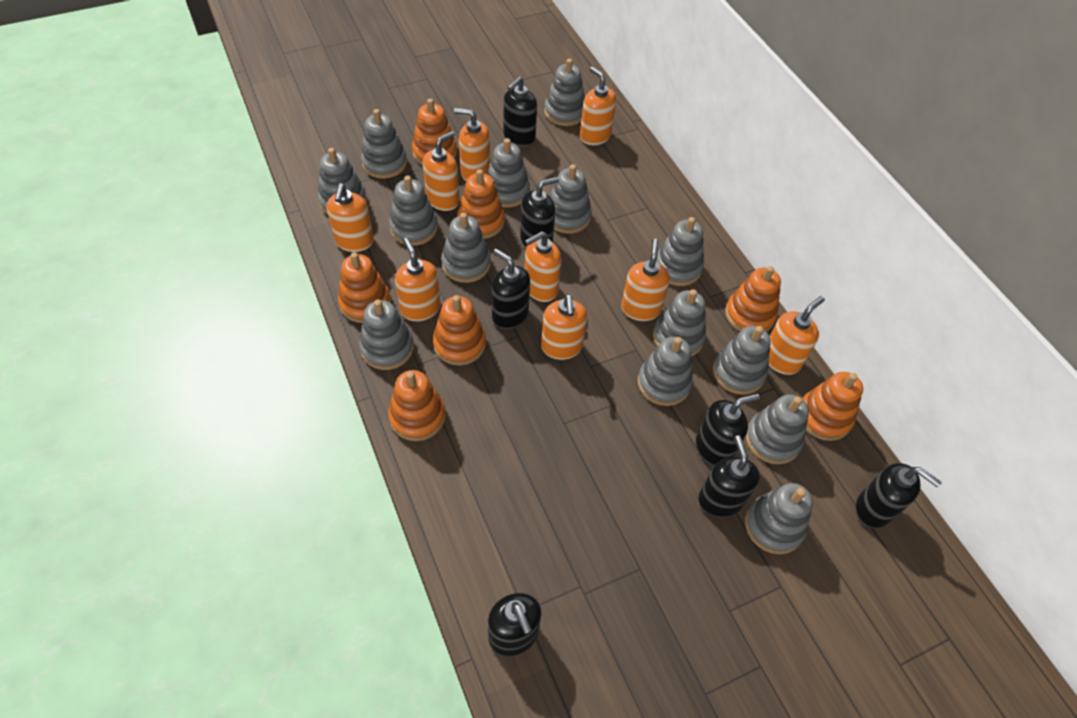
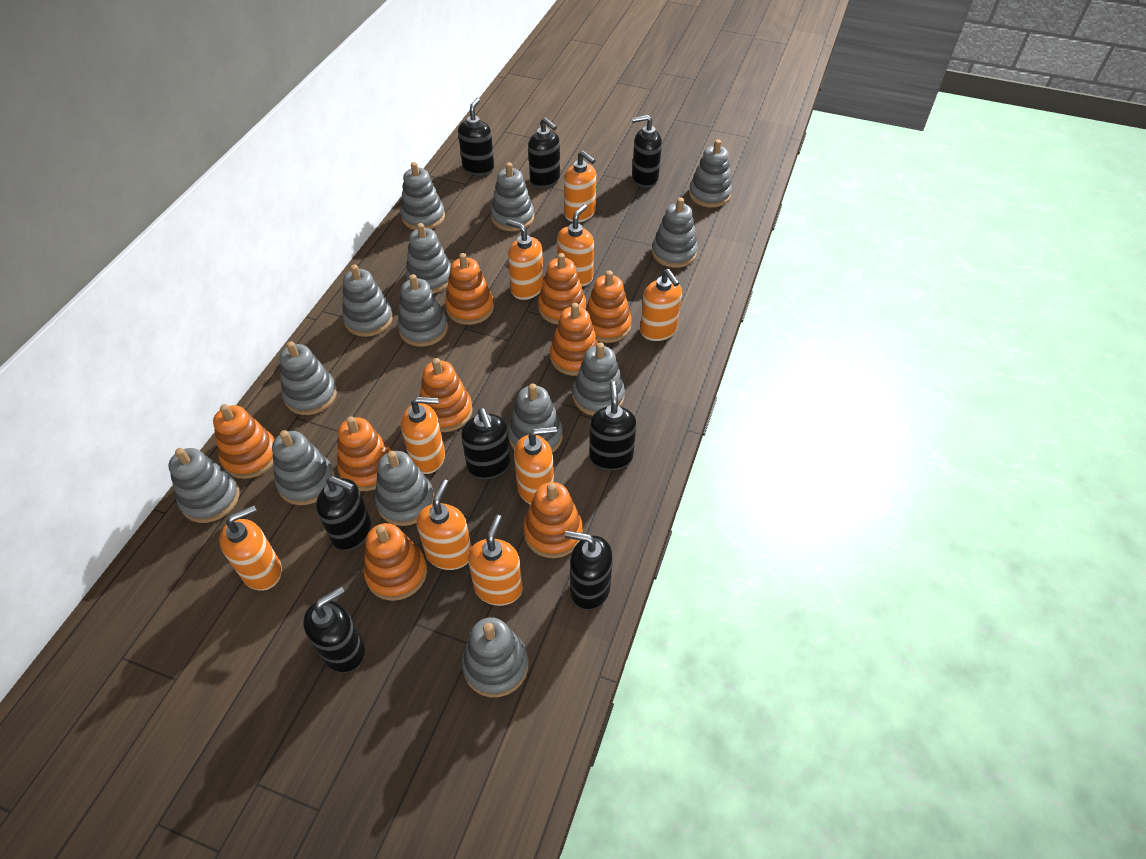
black soap dispenser: [488,593,542,656] [492,249,530,329] [503,77,537,147] [520,177,559,248] [696,394,760,466] [698,436,760,517] [855,463,942,528] = 7 -> [303,586,365,673] [316,476,371,551] [458,98,494,176] [461,408,511,479] [528,117,560,188] [565,530,613,610] [589,381,637,471] [632,115,662,188] = 8
orange stacking toy: [338,252,391,323] [388,370,446,441] [412,98,457,165] [433,295,486,365] [457,169,505,239] [725,266,781,332] [803,372,863,441] = 7 -> [213,404,275,479] [337,416,392,491] [364,523,427,601] [420,358,473,432] [445,253,494,325] [523,482,583,558] [538,253,586,325] [550,303,598,376] [586,271,632,343] = 9

